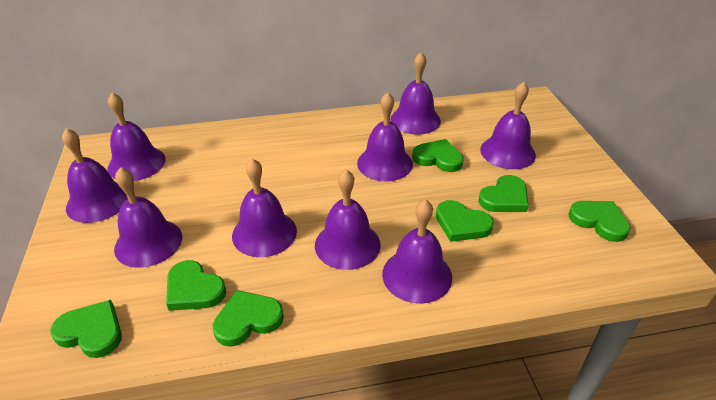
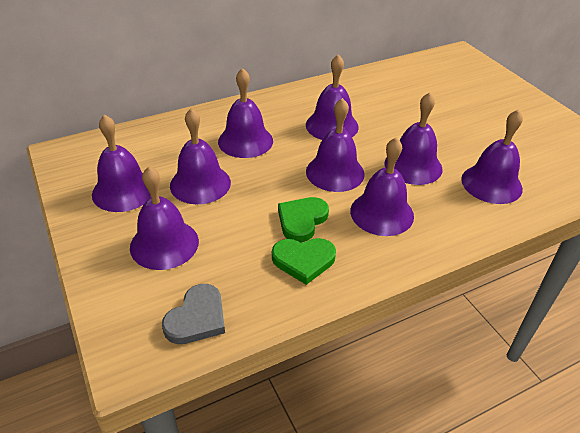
green heart: [50,300,122,358] [166,260,226,311] [213,290,284,347] [412,139,464,172] [436,200,494,242] [478,175,529,212] [568,201,631,242] = 7 -> [272,238,336,285] [278,197,329,242] = 2
grey heart: none = 0 -> [162,284,225,344] = 1

